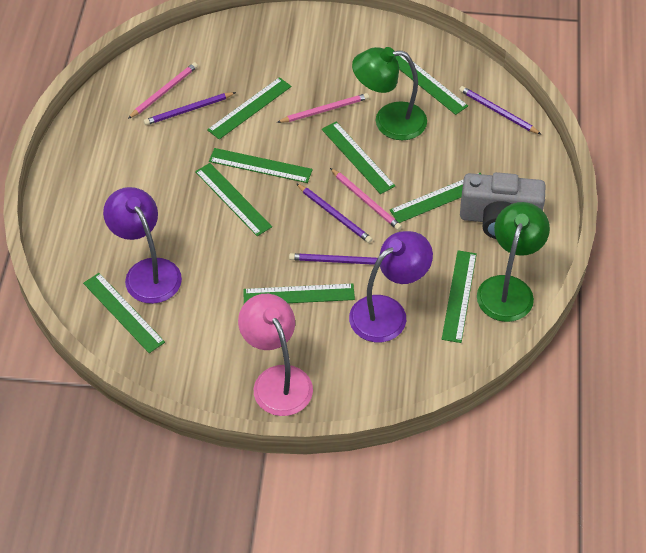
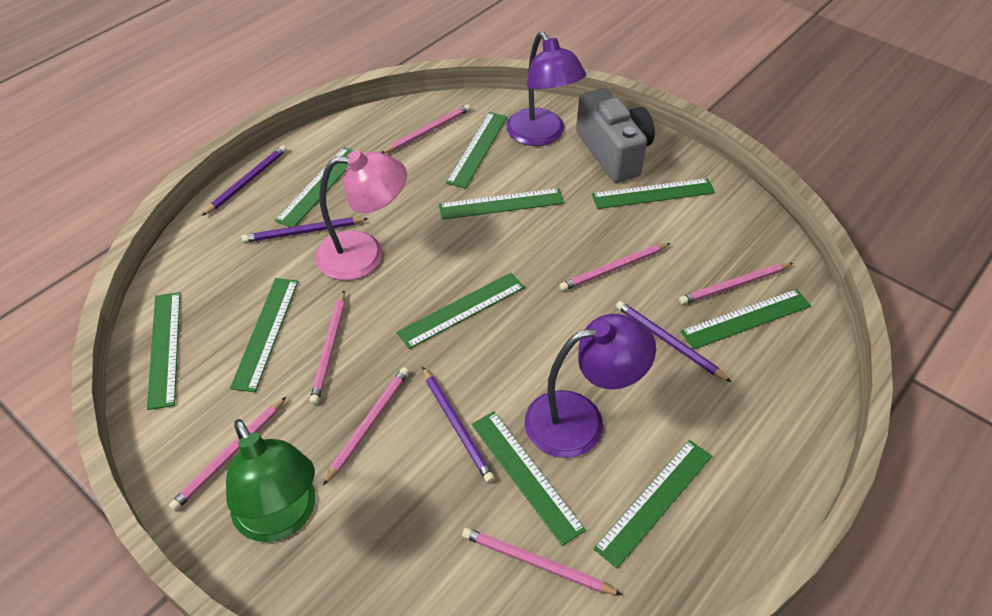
green lamp: [352,47,427,140] [477,202,550,322] = 2 -> [226,419,316,542] = 1
green ruler: [83,273,165,353] [195,163,272,236] [207,77,291,139] [209,148,313,183] [243,283,355,304] [322,122,395,194] [390,173,481,223] [395,56,468,115] [442,250,477,343] = 9 -> [147,292,180,410] [230,278,298,392] [275,147,354,227] [396,273,525,349] [439,188,564,220] [446,112,508,189] [471,411,586,546] [592,178,715,209] [593,440,712,568] [680,289,811,350] = 10
pink pencil: [128,62,198,119] [277,93,369,123] [330,168,402,230] = 3 -> [169,397,286,511] [309,291,345,405] [323,367,409,485] [381,104,471,153] [462,528,622,595] [559,243,670,291] [679,263,793,305] = 7

